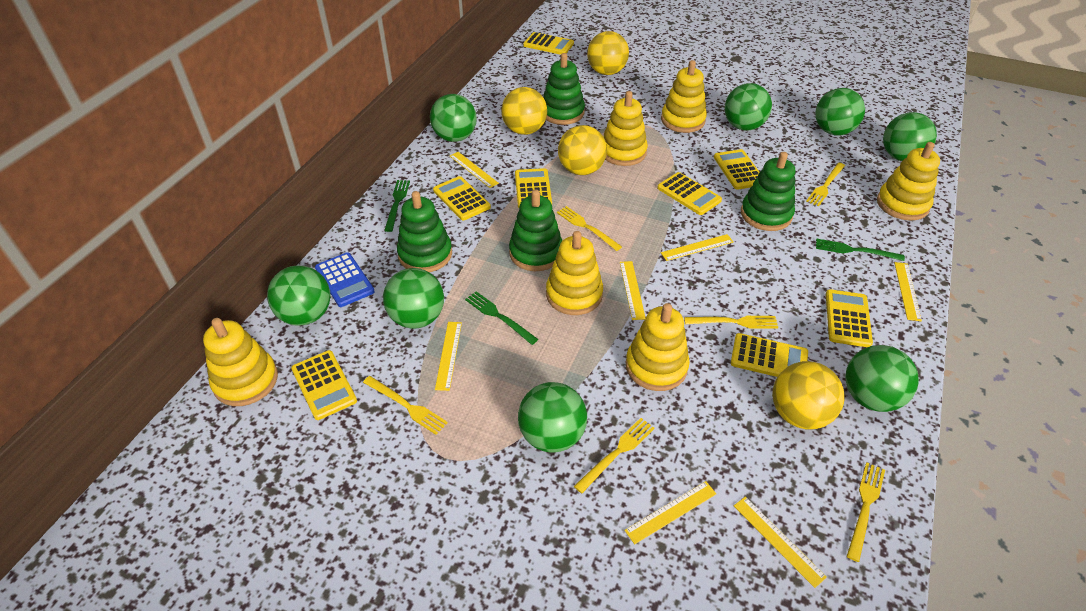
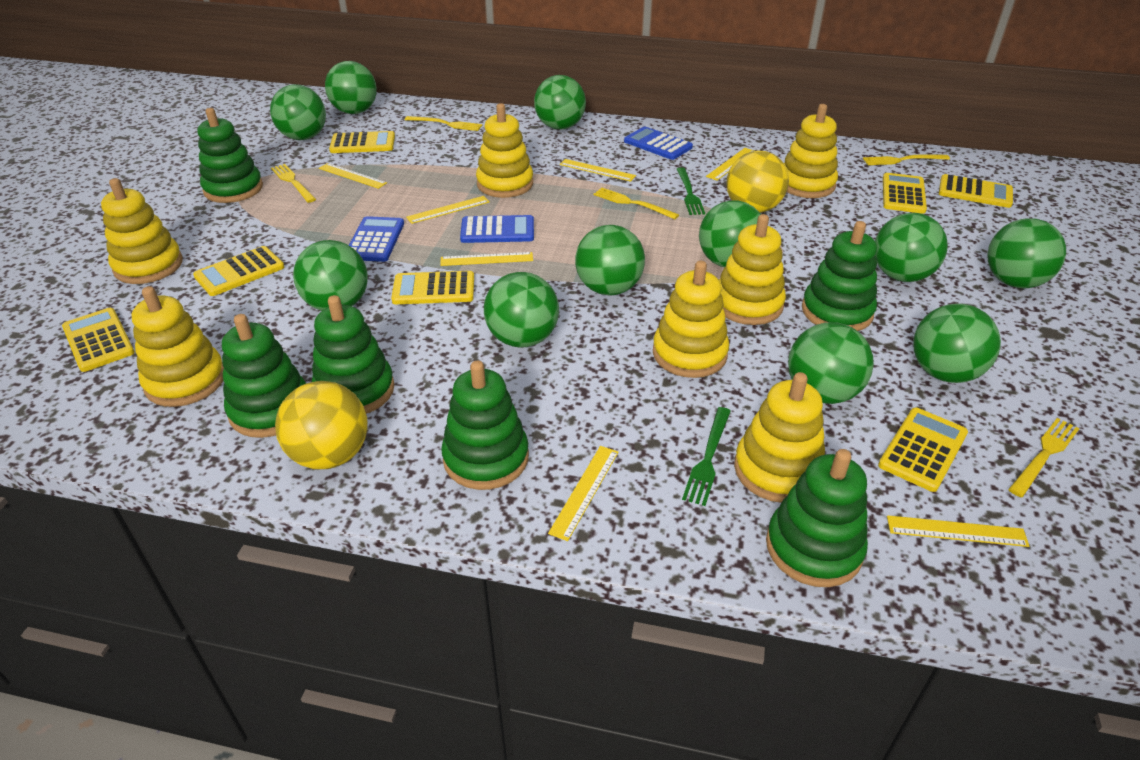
blue calculator: [315,252,375,307] = 1 -> [349,216,404,262] [460,215,534,243] [624,127,693,160] = 3
green ball: [267,265,331,326] [383,268,444,329] [430,94,477,142] [518,382,587,452] [725,83,772,131] [816,88,865,136] [845,345,919,412] [883,112,937,161] = 8 -> [270,85,326,140] [293,240,368,311] [325,61,377,114] [484,272,559,348] [534,75,586,129] [575,225,645,295] [699,200,761,267] [788,322,874,404] [875,213,948,282] [913,304,1001,383] [987,218,1066,288] = 11
green fork: [384,180,410,232] [465,291,538,345] [816,239,905,261] = 3 -> [677,167,705,215] [682,407,731,506] = 2
green stacking toy: [397,191,452,272] [509,189,562,271] [543,53,585,125] [741,152,795,231] = 4 -> [198,108,263,203] [222,314,306,438] [312,295,395,414] [441,361,529,490] [766,449,868,587] [802,221,877,331] = 6
yellow ball: [501,87,547,135] [558,125,607,175] [587,31,629,75] [772,361,845,429] = 4 -> [275,381,367,469] [726,151,789,213] = 2
yellow calculator: [291,350,357,420] [433,176,491,220] [515,168,552,208] [523,32,574,55] [657,172,722,215] [714,149,760,190] [731,333,808,377] [826,289,873,347] = 8 -> [62,308,135,372] [193,246,284,296] [329,131,395,153] [391,271,474,304] [878,408,968,492] [883,173,927,214] [939,174,1013,208] = 7
yellow fork: [363,376,448,435] [557,206,622,251] [574,418,655,493] [684,316,778,329] [806,163,845,206] [847,462,885,562] = 6 -> [271,164,316,203] [405,116,482,131] [594,188,679,219] [863,154,950,165] [1008,418,1080,497] = 5
yellow stacking toy: [203,318,278,406] [546,231,603,315] [603,91,648,166] [626,303,690,391] [661,60,707,133] [877,142,940,220] = 6 -> [101,178,183,284] [131,286,224,407] [476,103,533,198] [653,261,729,378] [719,214,786,325] [734,372,825,503] [784,104,838,198] = 7

